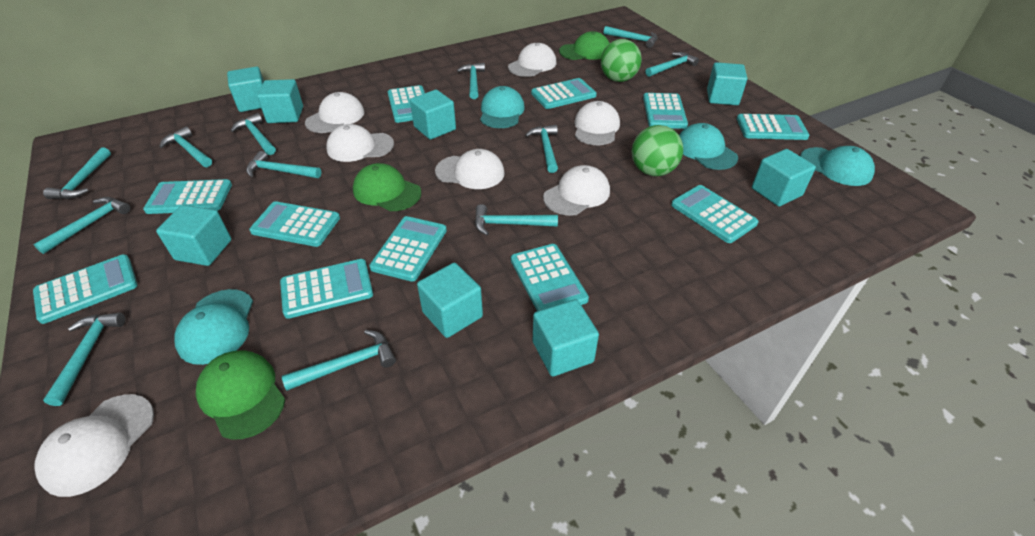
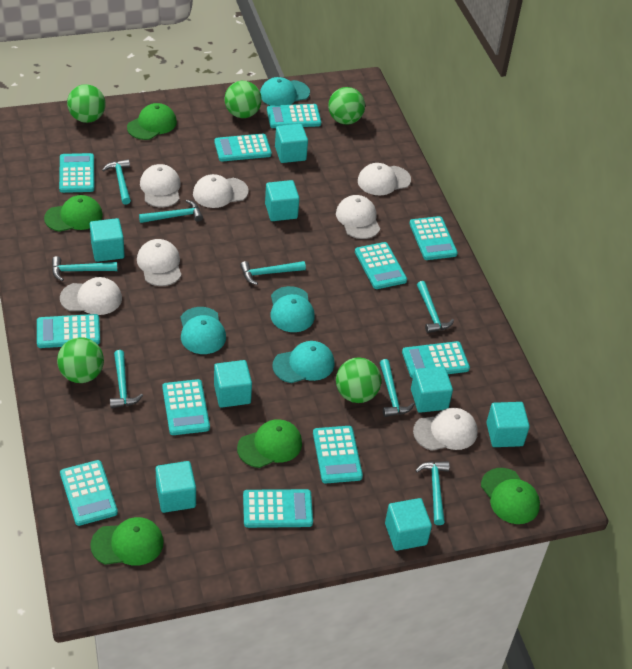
green ball: [601,39,642,82] [632,125,683,176] = 2 -> [57,337,104,383] [67,84,106,123] [225,81,262,118] [328,87,365,125] [336,357,382,403] = 5
green cap: [196,350,286,439] [353,163,421,211] [559,31,609,60] = 3 -> [44,195,103,232] [90,517,164,566] [127,103,177,140] [237,419,302,468] [481,468,540,524] = 5
turquoise hammer: [33,197,130,254] [43,147,111,199] [43,313,125,406] [159,126,212,167] [231,113,276,155] [246,151,321,178] [282,330,396,391] [457,63,485,99] [475,204,558,235] [525,125,558,173] [603,26,657,48] [645,52,699,77] = 12 -> [52,256,117,281] [102,159,131,205] [110,350,143,408] [139,200,203,223] [240,261,306,285] [380,359,415,417] [415,461,450,525] [417,281,454,333] = 8

